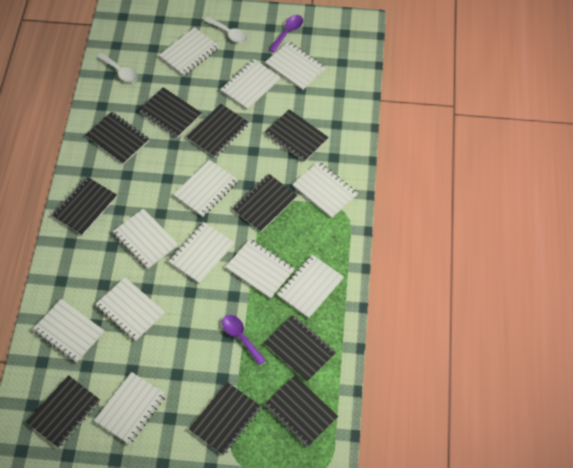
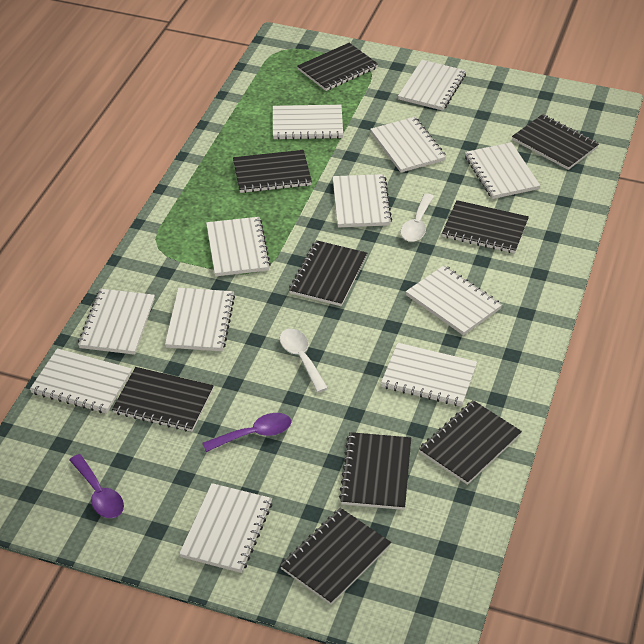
black notebook: [26,375,100,448] [52,177,117,236] [86,112,149,164] [139,87,201,138] [187,104,249,157] [189,382,261,455] [232,174,298,232] [264,315,336,382] [264,375,338,447] [265,109,329,162] = 10 -> [112,367,214,432] [233,150,312,193] [280,508,391,605] [289,240,367,306] [297,43,378,91] [339,432,411,510] [419,400,522,485] [442,200,529,253] [512,114,599,170] = 9

